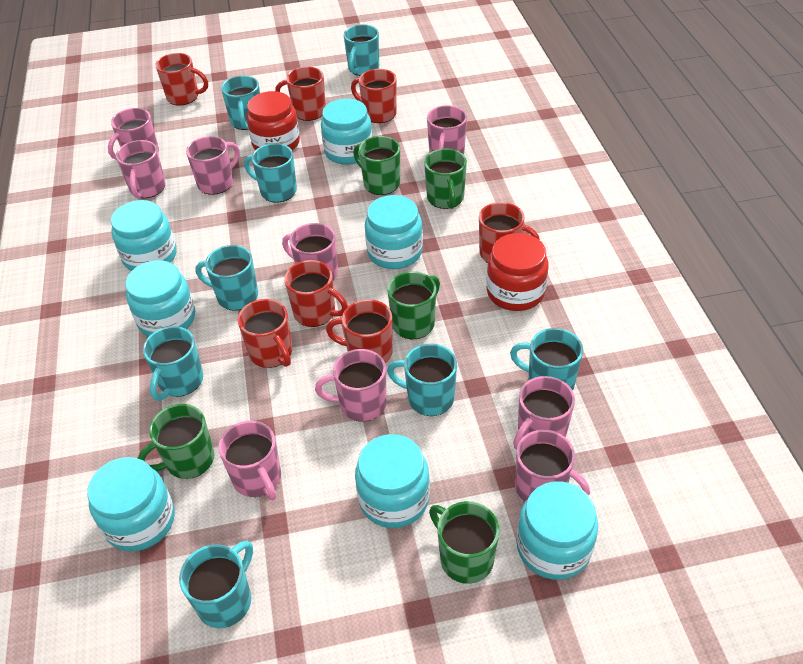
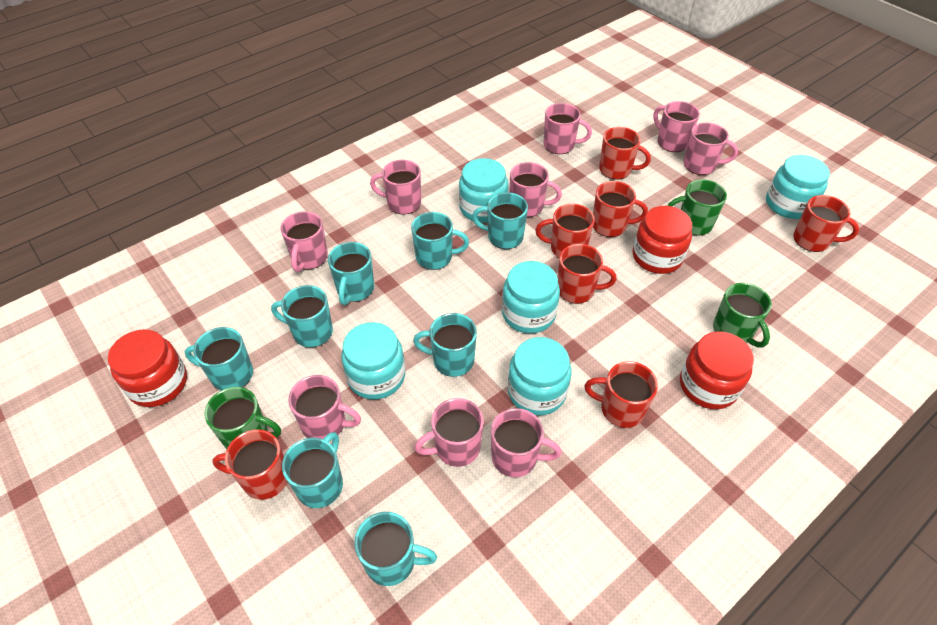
green mug: [138,404,214,479] [353,136,400,195] [387,271,440,339] [424,148,467,209] [429,501,500,584] = 5 -> [204,387,281,449] [668,179,727,236] [713,283,772,348] = 3
red jar: [247,91,300,150] [486,233,549,311] = 2 -> [108,329,187,407] [633,206,692,274] [680,331,754,409] = 3
turquoise jar: [87,457,175,551] [111,200,177,271] [126,260,195,337] [321,99,373,165] [355,434,430,528] [365,195,423,269] [517,481,598,580] = 7 -> [341,322,405,400] [459,158,508,223] [502,261,560,334] [508,337,572,416] [766,155,830,219] = 5

